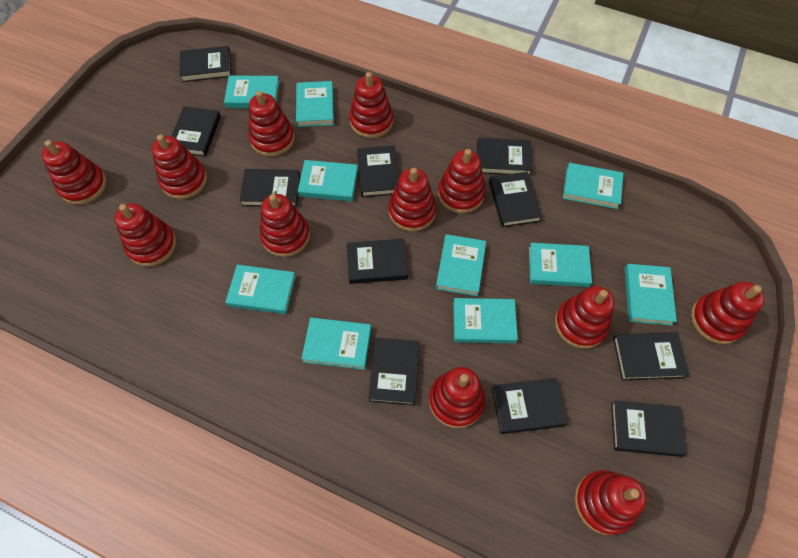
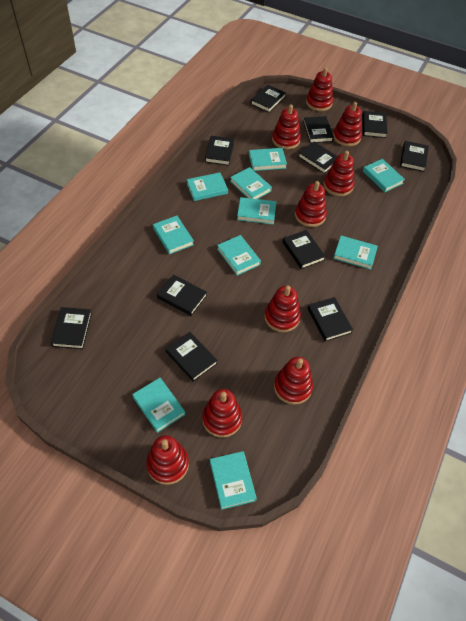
red stacking toy: [42,140,107,205] [114,203,176,267] [152,134,207,199] [249,91,295,156] [260,194,310,257] [349,72,393,138] [389,168,436,232] [429,367,485,428] [438,149,486,213] [555,286,615,349] [574,470,647,535] [691,282,765,344] = 12 -> [146,435,189,485] [202,389,242,438] [264,286,301,332] [272,105,301,149] [274,357,313,405] [295,181,327,227] [306,67,333,111] [324,151,355,196] [333,102,362,146] = 9

